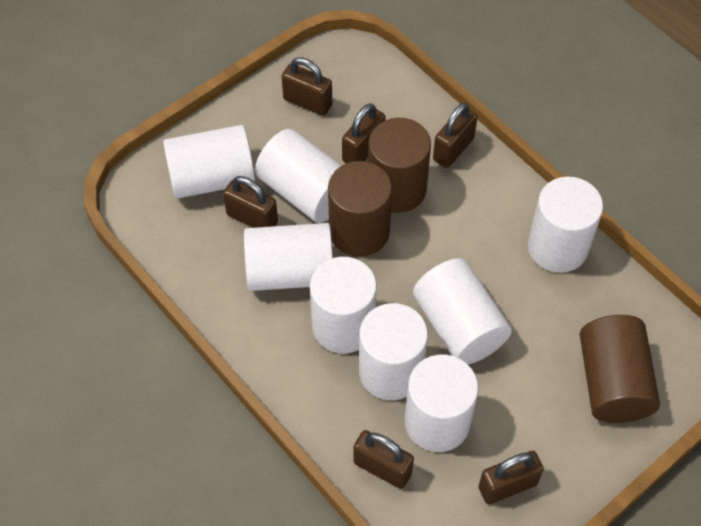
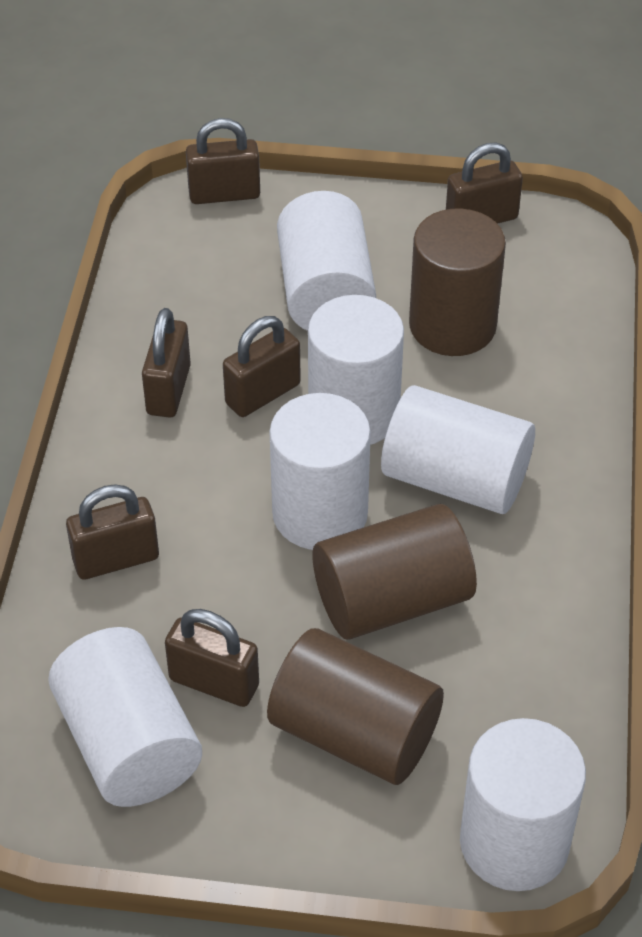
white cylinder: [163,125,255,199] [244,223,333,291] [255,129,341,223] [310,257,377,354] [359,303,428,400] [405,355,479,452] [413,258,512,364] [528,177,603,273] = 8 -> [48,627,202,807] [270,393,371,550] [277,191,376,331] [308,295,404,445] [381,385,535,514] [460,718,586,891] = 6

